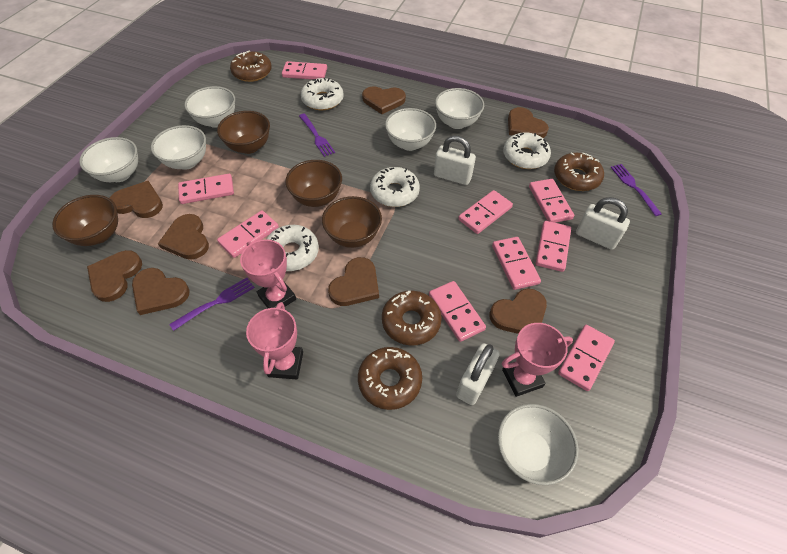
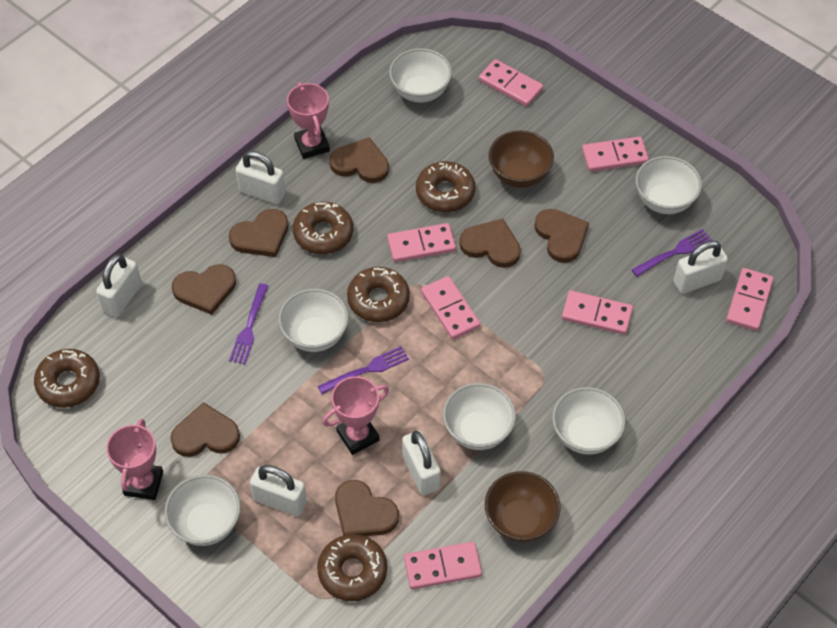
brown bowl: [52,195,118,246] [217,111,270,154] [285,160,342,207] [322,196,382,248] = 4 -> [485,471,560,542] [489,130,554,188] = 2
brown donut: [230,50,272,82] [358,347,422,410] [382,291,442,346] [554,152,604,191] = 4 -> [34,349,100,408] [293,202,353,254] [317,534,387,601] [347,267,410,322] [416,161,475,212] = 5
brown heart: [87,250,142,302] [110,181,163,218] [132,268,190,315] [158,214,209,260] [328,257,379,306] [362,86,406,114] [490,289,547,334] [508,107,549,138] = 8 -> [170,402,240,457] [172,264,236,315] [229,209,289,257] [329,137,389,183] [335,480,399,536] [459,219,521,268] [534,209,589,263] = 7
pink domino: [178,174,234,204] [217,210,279,258] [282,61,327,79] [429,281,486,342] [458,190,513,234] [492,237,541,290] [529,179,574,223] [536,221,571,272] [558,325,615,391] = 9 -> [387,223,456,262] [404,542,482,589] [421,276,480,339] [479,59,543,106] [562,291,633,335] [582,137,649,172] [726,268,774,331] = 7
white donut: [266,225,319,271] [301,78,344,110] [370,167,420,207] [503,132,551,169] = 4 -> none = 0
white padlock: [434,135,476,185] [456,343,500,405] [576,197,630,250] = 3 -> [96,254,142,317] [235,151,286,204] [250,465,307,517] [402,431,441,495] [674,241,728,294] = 5

